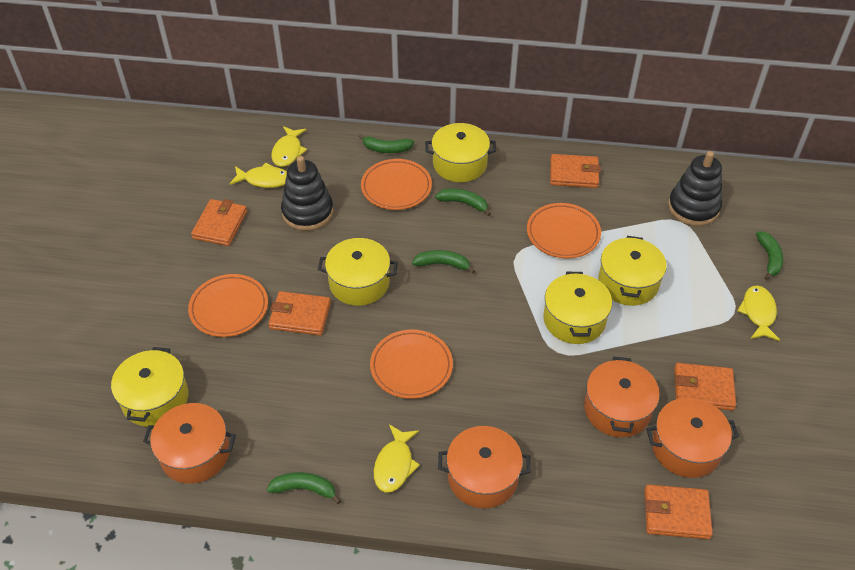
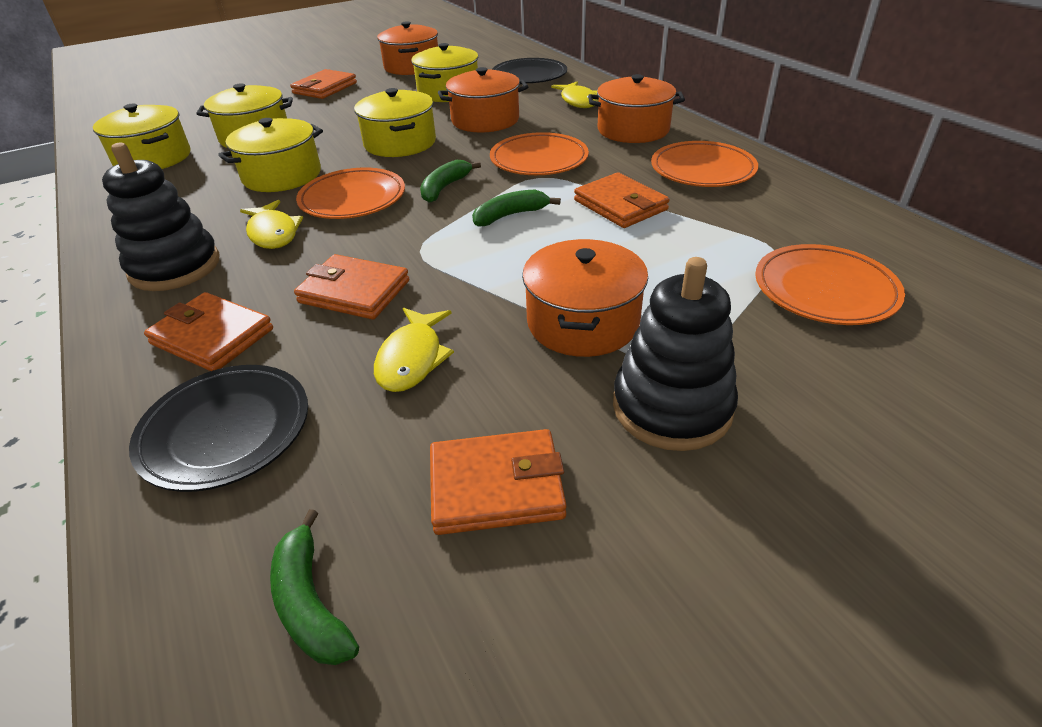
black plate: none = 0 -> [129,365,308,492] [492,58,567,83] = 2
green banana: [267,472,341,504] [358,134,414,153] [412,250,475,274] [435,189,491,216] [756,231,783,280] = 5 -> [270,509,359,665] [420,160,481,203] [472,190,561,227] = 3
yellow fish: [230,163,287,188] [271,126,307,167] [374,424,420,492] [737,285,780,341] = 4 -> [240,200,303,249] [374,308,454,392] [551,81,599,108] = 3

